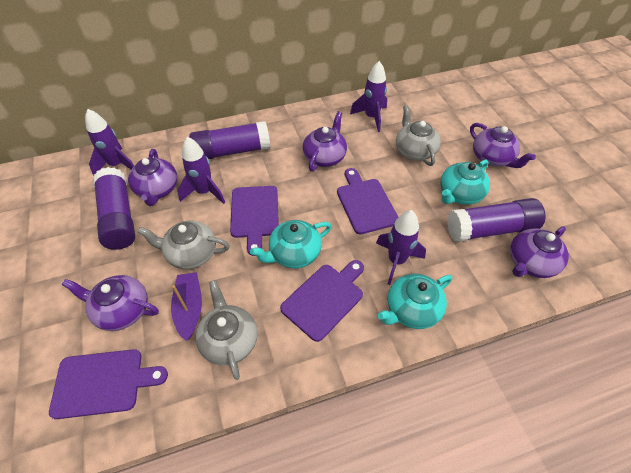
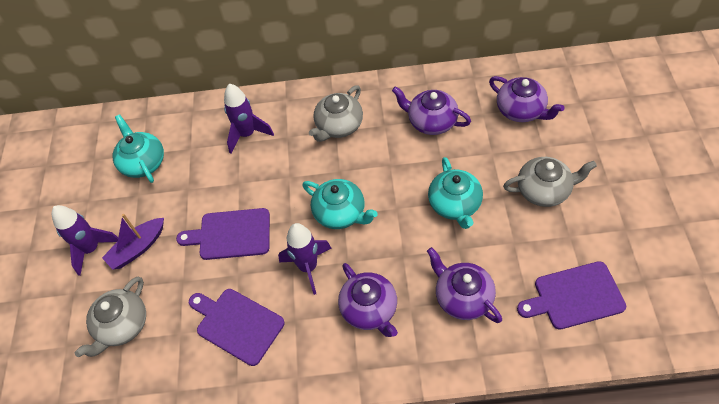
purple cutting board: [49,349,168,419] [230,186,279,256] [280,260,364,342] [337,168,398,234] = 4 -> [176,208,270,260] [189,289,285,366] [517,261,626,330] = 3
purple glue stick: [93,167,135,250] [189,121,270,159] [447,198,545,242] = 3 -> none = 0
purple rocket: [85,109,134,176] [178,137,225,204] [350,61,387,132] [376,210,426,285] = 4 -> [51,205,118,276] [224,84,274,153] [278,223,331,295] = 3
purple teapot: [61,275,159,331] [128,149,178,206] [303,111,347,171] [470,123,536,168] [510,226,569,278] = 5 -> [338,263,398,337] [392,86,471,135] [427,247,502,323] [489,76,564,122] = 4

